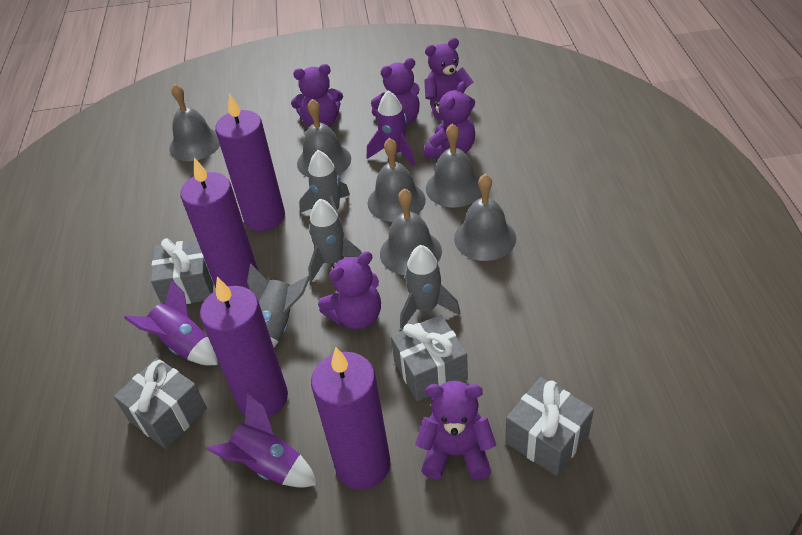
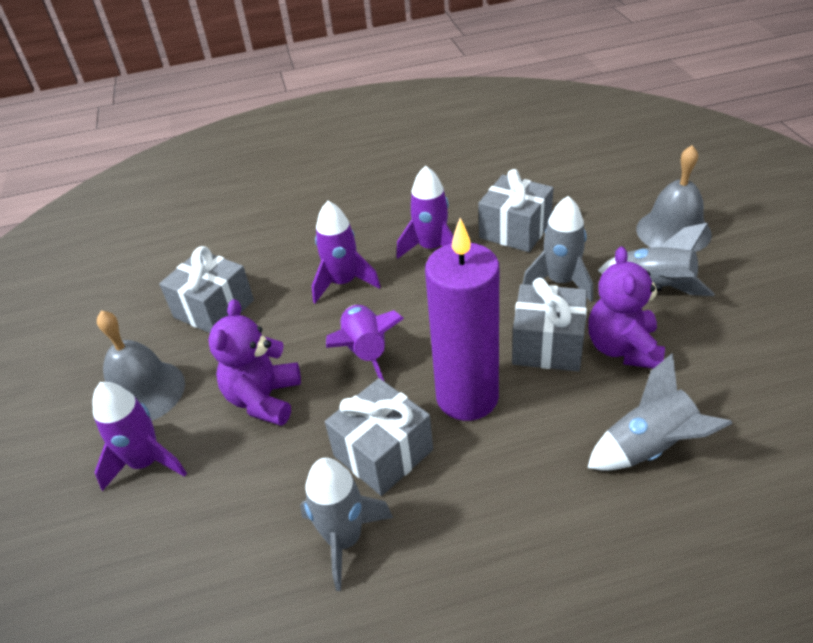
grey bell: [170,84,220,161] [297,99,351,177] [368,138,426,222] [380,188,442,275] [426,124,481,208] [454,174,516,261] = 6 -> [97,311,185,421] [636,145,712,252] = 2
purple candle: [180,157,258,290] [200,277,288,418] [215,93,285,231] [311,347,391,490] = 4 -> [425,218,499,421] = 1
purple rocket: [124,279,218,365] [206,393,317,488] [367,90,415,166] = 3 -> [93,382,187,491] [312,201,381,303] [326,305,404,382] [396,166,453,259] = 4
purple teddy bear: [291,64,343,127] [318,251,381,329] [371,58,420,126] [415,381,496,480] [424,38,475,121] [424,81,475,158] = 6 -> [208,299,301,426] [588,247,665,369] = 2

